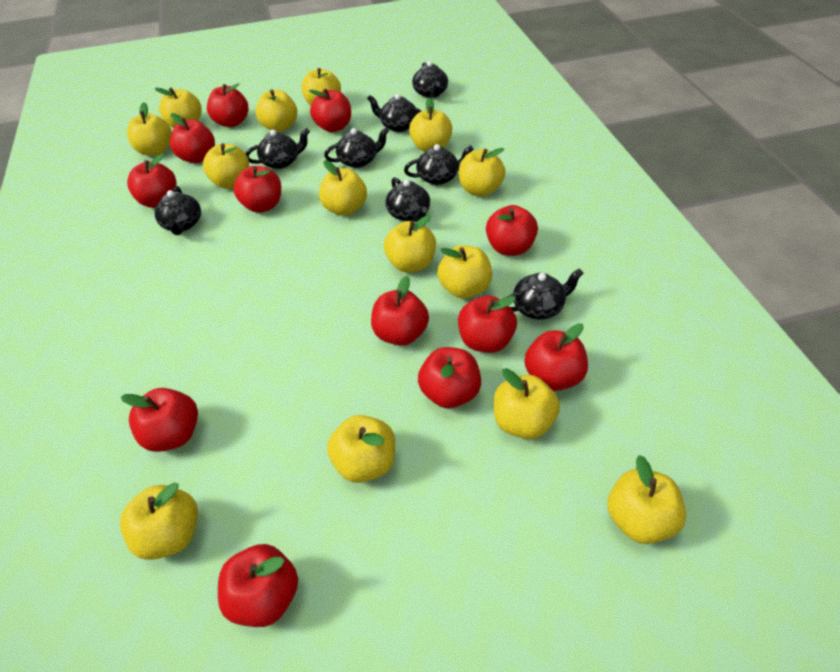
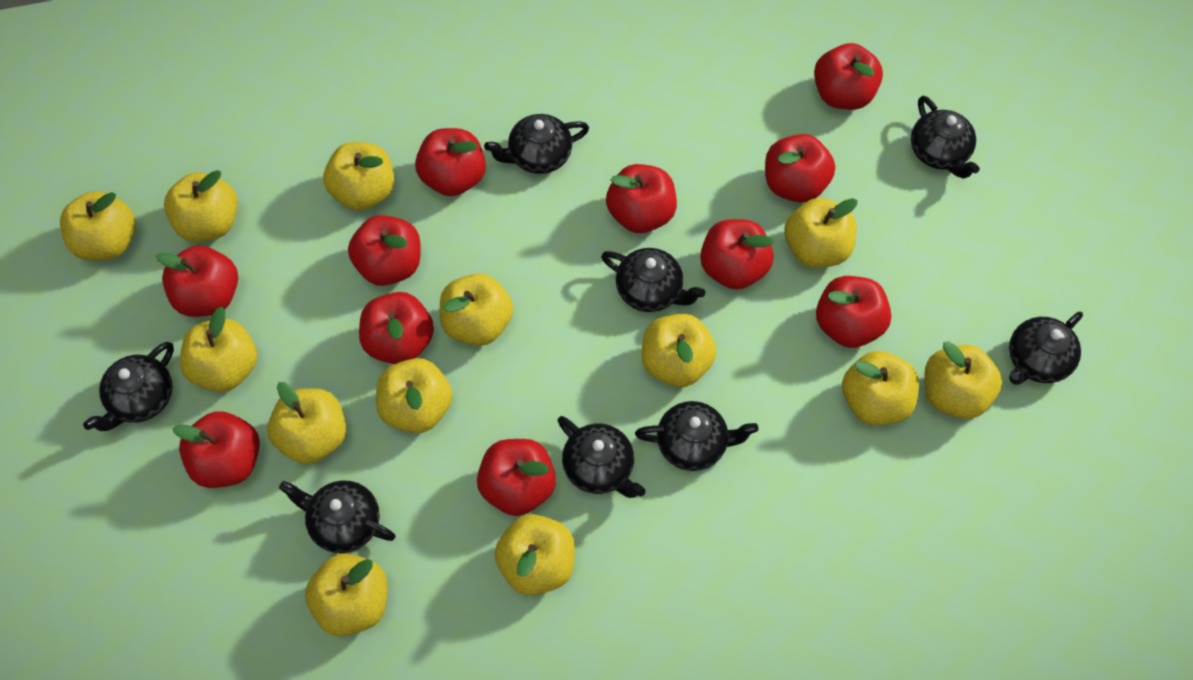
red apple: [121,388,198,452] [127,154,177,208] [170,113,215,163] [207,83,248,127] [218,544,298,627] [233,166,281,213] [309,88,351,132] [371,276,429,346] [418,347,481,408] [458,296,517,353] [486,205,538,256] [524,323,588,391] = 12 -> [156,246,238,317] [172,411,260,488] [348,215,421,286] [359,292,434,364] [415,128,486,196] [477,439,556,516] [606,164,677,233] [700,219,774,290] [765,134,835,203] [814,43,883,110] [816,276,891,348] = 11
yellow apple: [120,482,198,560] [127,102,172,156] [155,88,202,128] [203,143,249,189] [256,89,297,132] [302,68,341,106] [319,160,367,216] [327,415,395,483] [384,215,436,272] [409,98,452,152] [437,245,492,299] [459,148,505,196] [494,368,560,439] [607,455,686,544] = 14 -> [60,191,136,261] [164,170,238,242] [180,306,257,392] [267,382,346,464] [305,553,388,636] [323,142,395,211] [376,358,453,433] [440,273,513,346] [495,514,575,595] [642,314,717,387] [784,198,858,268] [842,351,919,425] [925,341,1002,419] = 13

